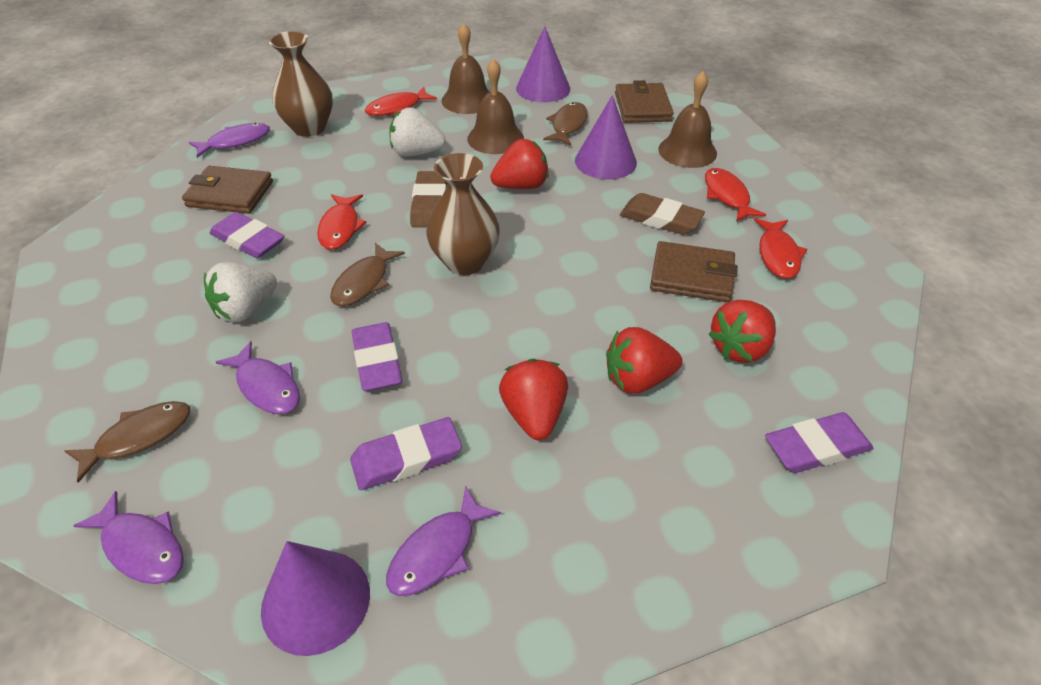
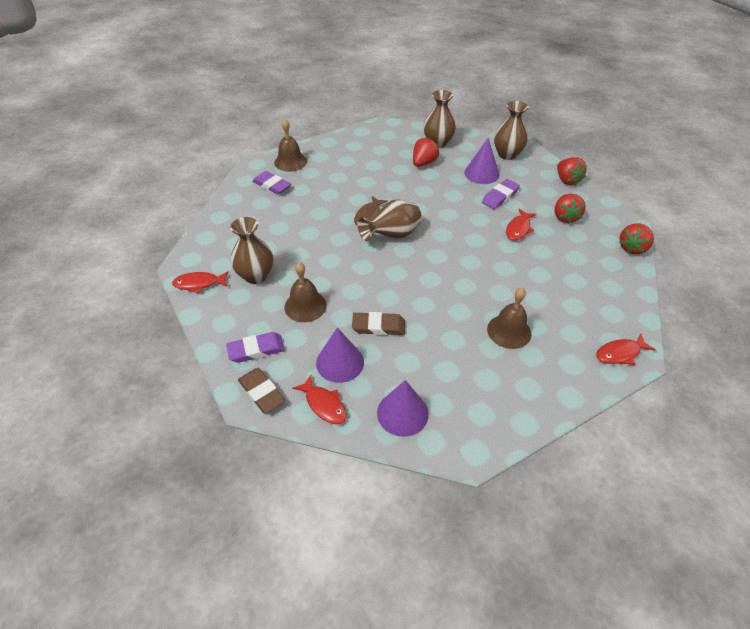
brown fish: [65,401,190,483] [330,243,405,306] [543,102,588,145] = 3 -> [354,196,388,226] = 1
brown vase: [269,31,333,137] [426,153,500,275] = 2 -> [230,217,273,284] [358,199,422,241] [423,90,456,148] [494,101,529,160] = 4
brown wallet: [182,166,273,214] [615,80,674,123] [650,241,738,302] = 3 -> none = 0
purple eraser: [210,212,285,258] [350,417,462,490] [352,322,402,391] [765,412,874,473] = 4 -> [226,332,285,363] [252,171,291,195] [482,179,520,209] = 3
purple fish: [73,491,184,584] [189,123,270,158] [216,341,300,414] [386,486,501,596] = 4 -> none = 0
white strawberry: [204,262,277,322] [389,107,445,156] = 2 -> none = 0

